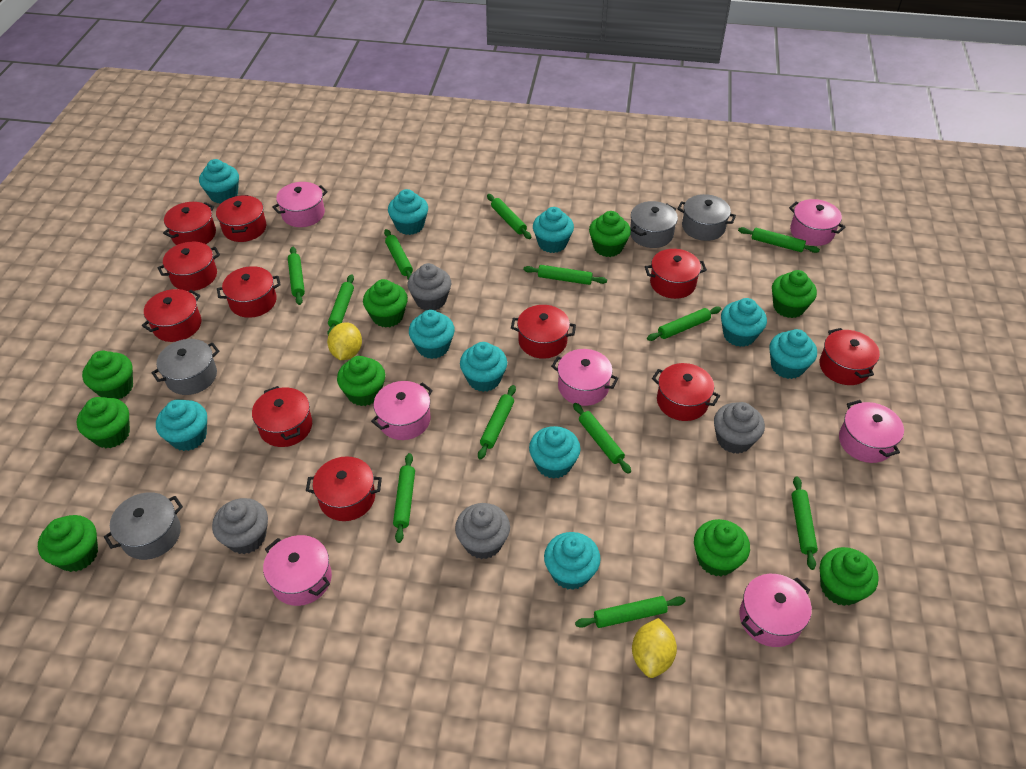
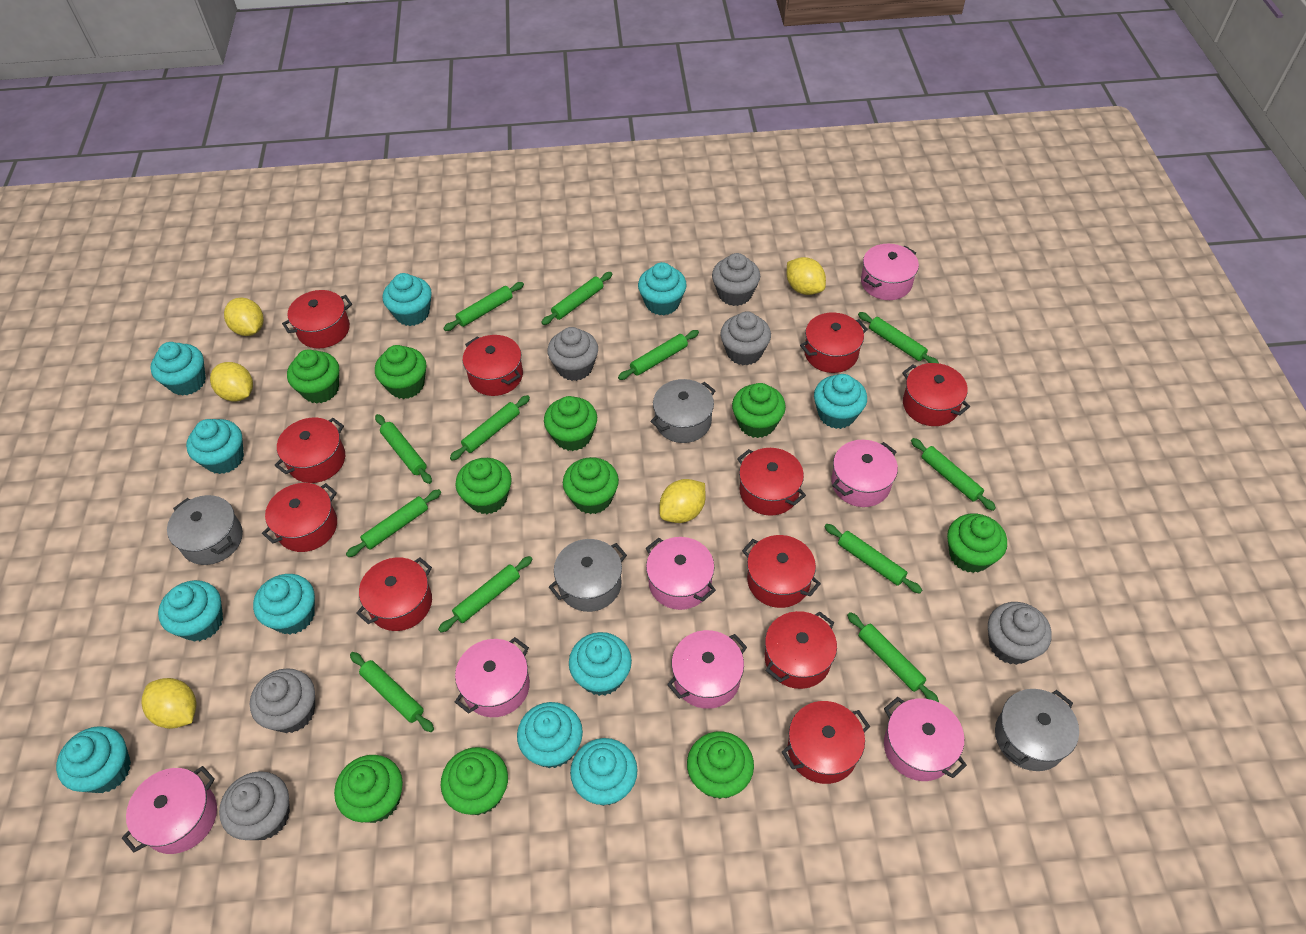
green cupcake: [38,515,98,572] [77,397,130,448] [82,351,133,400] [337,356,385,406] [363,279,408,327] [589,211,631,257] [694,519,750,576] [772,270,817,318] [820,547,879,606] = 9 -> [287,349,339,404] [334,755,403,823] [375,345,426,399] [441,747,508,815] [455,458,512,514] [544,396,597,451] [563,457,619,514] [687,731,754,799] [732,383,786,438] [947,514,1007,573] = 10
grey cupcake: [212,498,268,554] [408,263,451,311] [455,503,510,559] [714,402,765,454] = 4 -> [219,771,290,840] [250,668,315,733] [547,327,598,381] [712,253,760,306] [720,312,771,366] [988,602,1052,665] = 6
turquoise cupcake: [156,399,207,451] [199,159,239,204] [388,189,428,235] [409,310,455,359] [460,342,507,392] [529,426,581,479] [533,207,574,253] [544,532,601,590] [721,298,767,347] [769,329,817,379] = 10 -> [56,726,131,793] [150,342,206,396] [158,580,223,642] [186,419,244,474] [253,574,315,635] [383,273,432,326] [517,702,583,768] [569,632,632,696] [570,738,638,806] [638,262,687,315] [814,374,867,429] = 11
yellow lemon: [327,322,362,360] [632,618,677,678] = 2 -> [141,678,196,729] [210,362,253,402] [224,297,264,336] [659,479,706,523] [786,257,826,295] = 5

